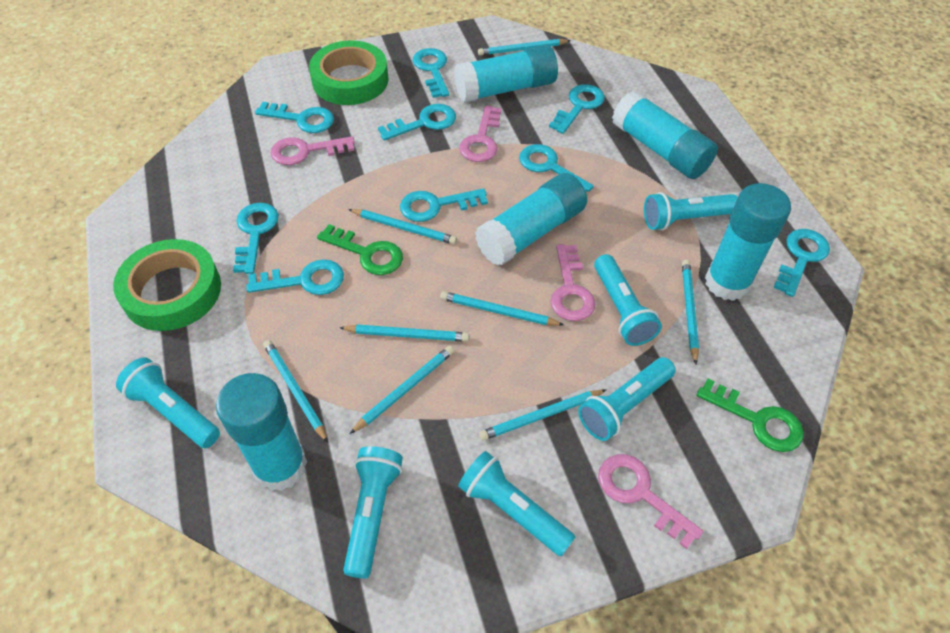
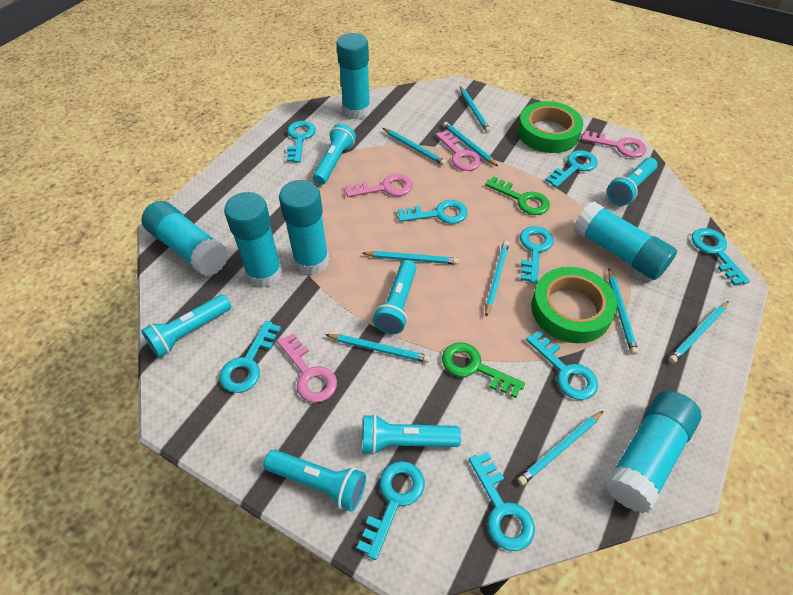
turquoise glue stick: [216,373,307,491] [454,45,558,103] [475,173,587,266] [612,91,718,179] [705,183,791,301] = 5 -> [141,201,229,276] [224,192,283,288] [279,180,329,275] [337,33,370,119] [574,201,677,280] [605,391,702,513] = 6
turquoise pencil: [263,340,328,443] [340,324,469,342] [348,209,457,244] [350,346,454,434] [440,291,564,326] [478,39,571,55] [479,389,607,441] [682,260,699,364] = 8 -> [325,334,430,363] [362,251,459,264] [383,128,446,166] [443,122,498,166] [460,86,491,133] [485,241,509,317] [517,411,603,485] [608,269,638,355] [669,301,729,363] = 9

